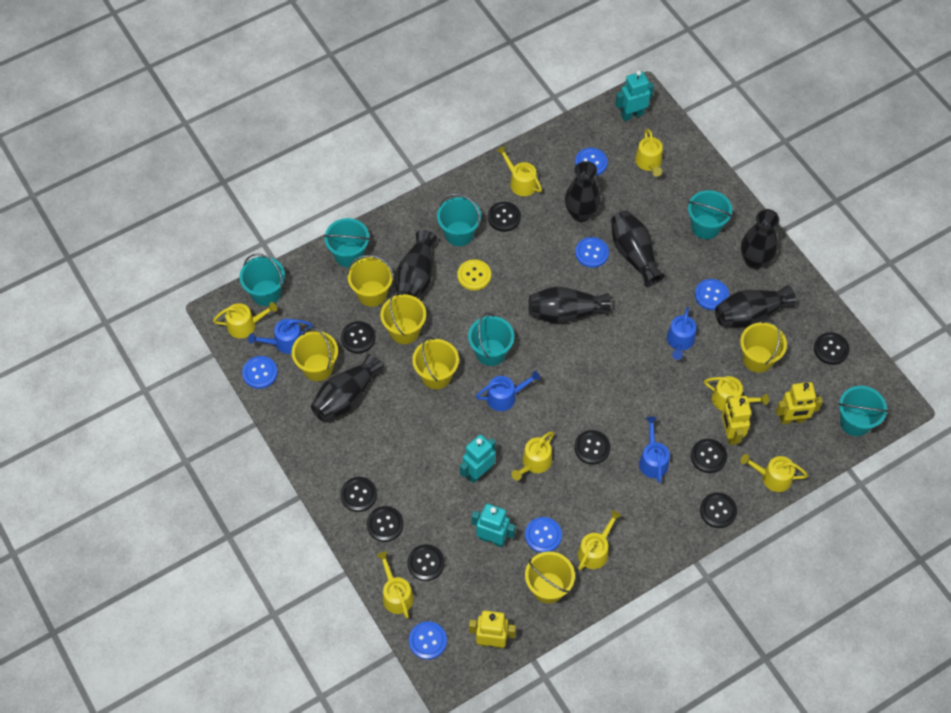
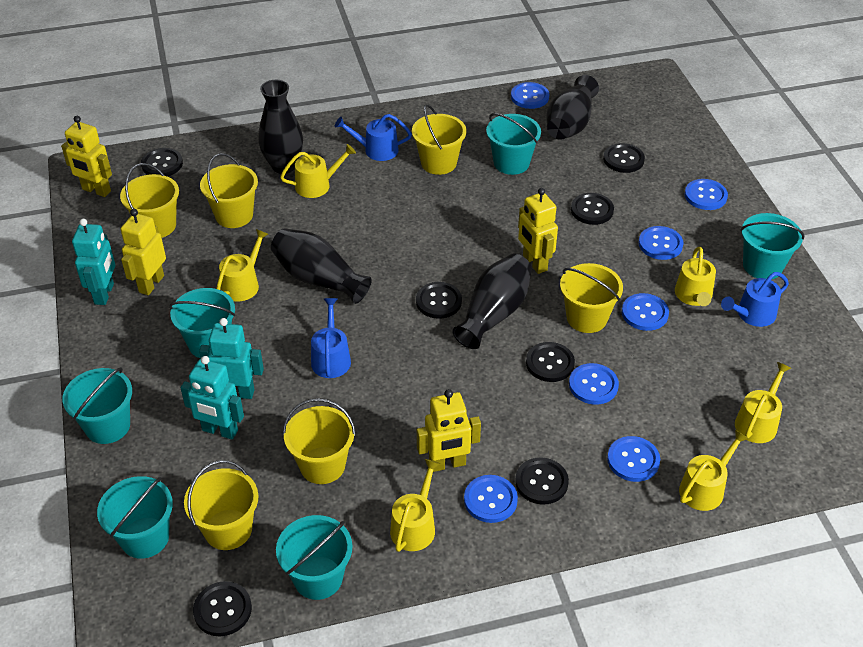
black button: [340,477,377,512] [341,321,376,353] [367,506,404,542] [407,544,445,581] [488,202,521,232] [574,430,610,465] [691,439,727,473] [700,492,737,528] [814,332,849,365] = 9 -> [141,148,183,176] [193,581,252,636] [416,282,462,319] [515,457,569,505] [526,342,575,382] [571,193,614,225] [603,143,645,173] = 7
black vase: [311,354,384,421] [395,230,437,298] [528,286,611,324] [565,161,601,222] [611,210,665,287] [715,285,796,328] [741,209,779,269] = 7 -> [258,80,303,174] [271,228,372,304] [452,253,532,349] [546,75,599,140] = 4
blue button: [242,356,278,389] [409,621,447,660] [525,517,562,553] [575,148,608,176] [575,237,609,268] [695,279,729,310] = 6 -> [464,475,518,523] [511,82,549,109] [569,363,619,405] [607,436,660,482] [622,293,669,331] [639,226,684,260] [685,179,728,210] = 7
blue watering can: [248,319,312,354] [476,371,540,411] [639,417,670,483] [667,307,696,360] = 4 -> [311,298,351,378] [335,114,412,161] [721,272,789,327] = 3
yellow button: [457,259,491,290] = 1 -> none = 0
yellow robot: [469,611,516,648] [722,396,751,445] [776,382,823,424] = 3 -> [61,116,112,197] [121,209,166,295] [417,389,481,472] [518,188,558,274] = 4
yellow watering can: [213,302,277,338] [377,551,414,618] [497,146,542,196] [511,431,554,480] [578,510,621,570] [635,129,663,177] [704,376,769,411] [740,454,808,492] = 8 -> [216,229,268,302] [280,144,356,198] [390,459,441,552] [675,247,716,306] [679,430,749,511] [735,362,791,443] = 6

